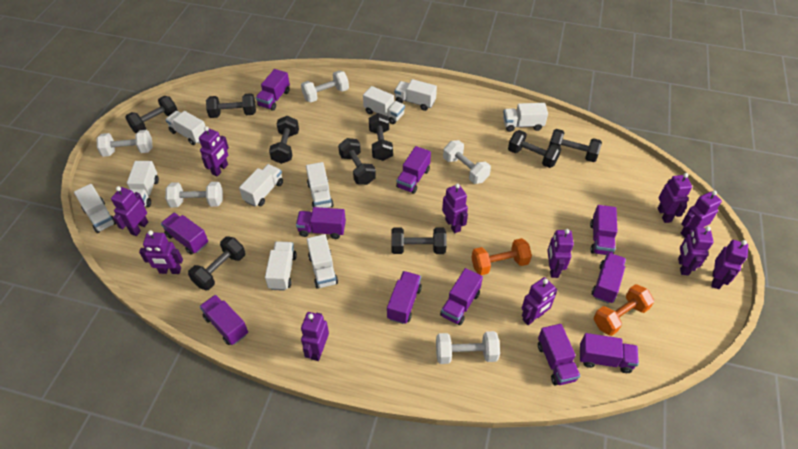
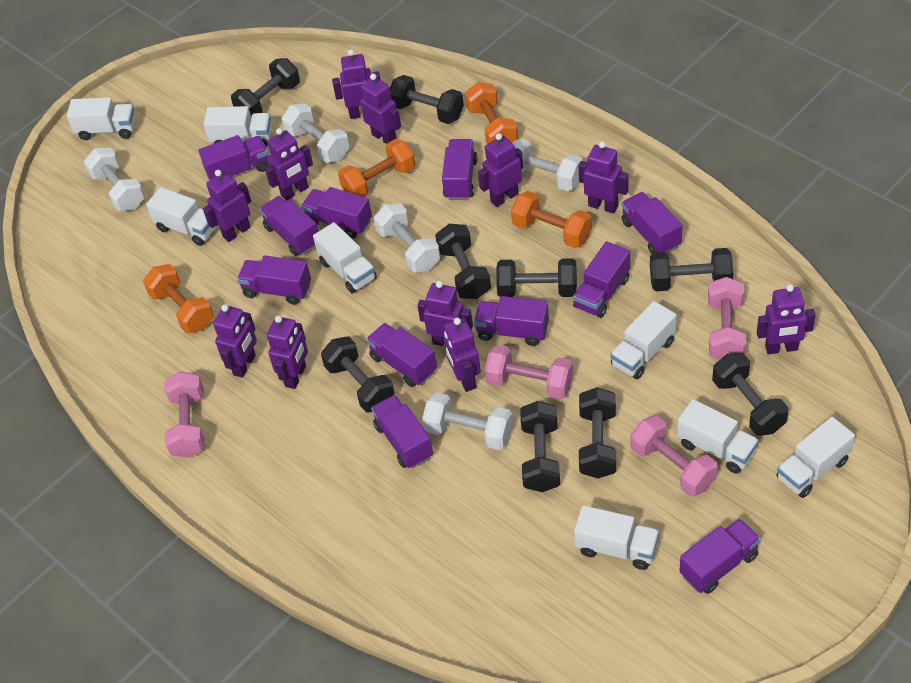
orange dumbbell: [471,238,532,275] [594,284,654,336] = 2 -> [143,264,214,333] [338,139,415,197] [465,82,518,144] [511,191,592,248] = 4
pink dumbbell: none = 0 -> [165,372,205,458] [485,345,573,400] [630,416,717,496] [708,277,746,359] = 4
white truck: [74,184,116,233] [127,161,159,207] [165,111,206,145] [239,164,283,207] [265,241,297,291] [306,162,334,209] [307,234,338,289] [363,86,405,124] [394,79,437,111] [503,103,548,132] = 10 -> [67,98,136,140] [146,187,218,246] [204,106,272,147] [313,222,377,294] [574,505,659,570] [610,301,677,379] [677,399,759,474] [777,417,855,498] = 8

